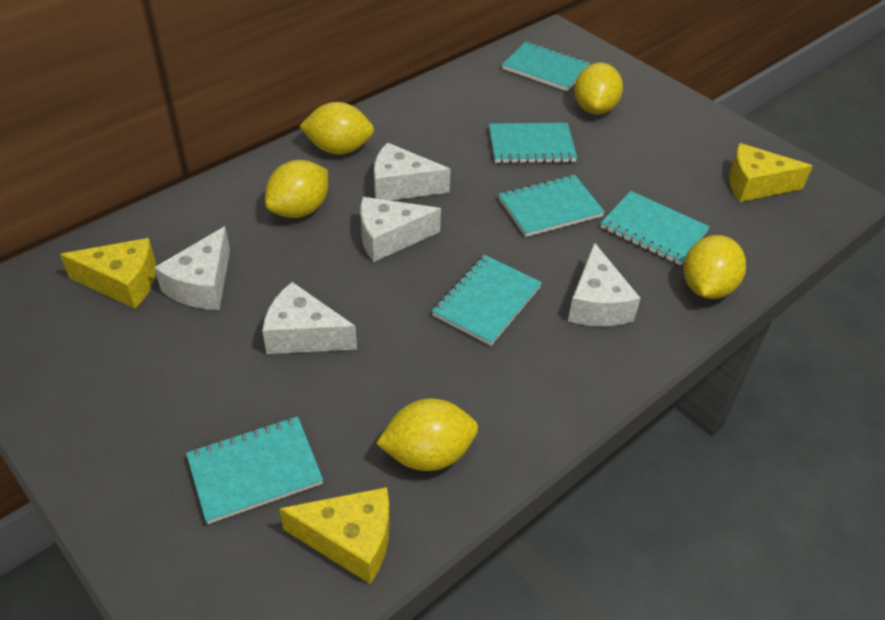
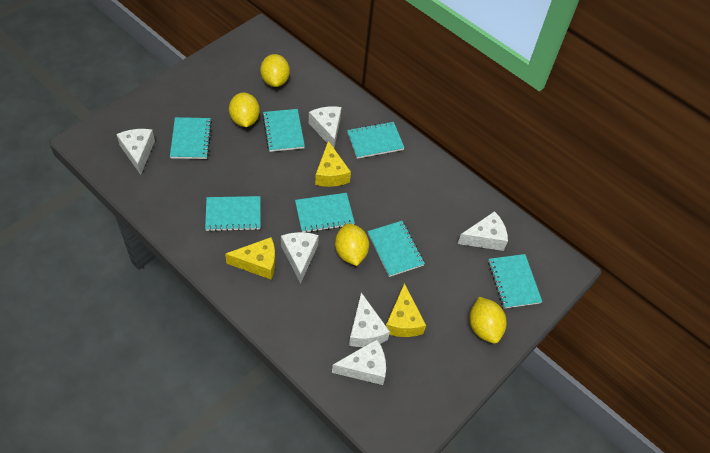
turquoise notebook: [186,416,323,524] [432,255,542,346] [489,123,577,164] [498,175,605,237] [502,42,590,91] [601,191,710,265] = 6 -> [170,117,212,159] [205,196,261,231] [262,109,305,152] [295,193,355,233] [347,121,404,159] [368,221,425,277] [488,254,542,309] = 7
white cheese: [154,226,230,310] [262,282,357,354] [361,197,441,262] [374,143,451,201] [568,243,641,326] = 5 -> [116,129,155,175] [281,232,319,284] [309,106,342,148] [332,339,386,385] [349,293,390,347] [458,211,508,251] = 6
yellow lemon: [265,160,328,218] [299,102,374,155] [376,398,478,471] [574,63,623,114] [684,235,746,299] = 5 -> [229,92,260,127] [260,54,290,87] [335,223,369,266] [469,297,507,344] = 4

